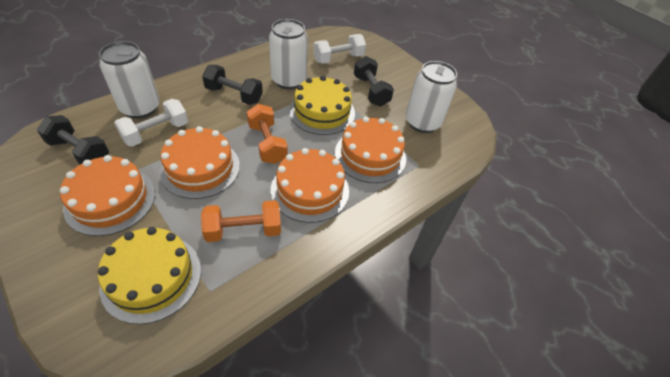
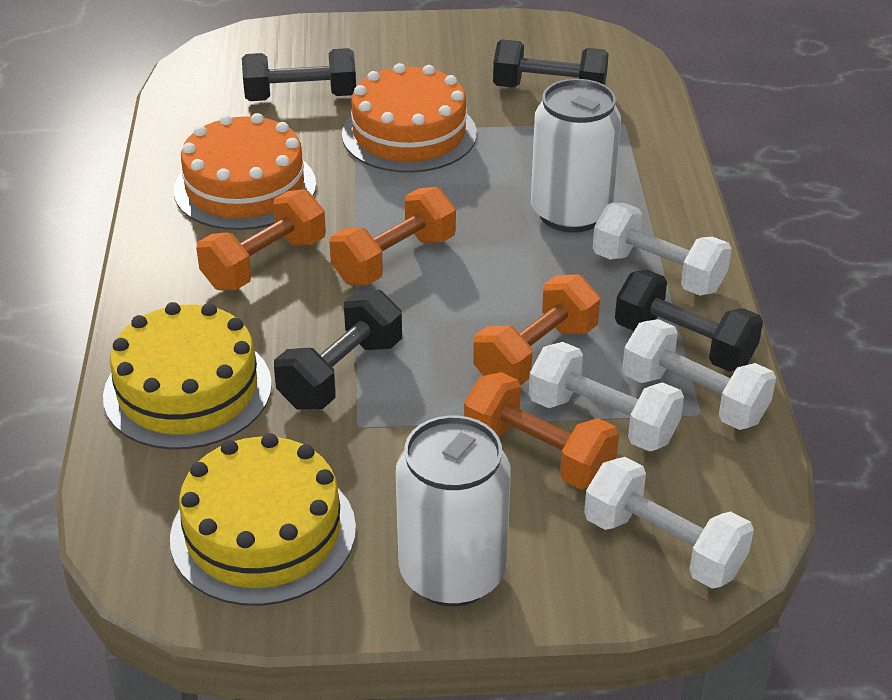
black dumbbell: [37,115,109,164] [202,65,263,105] [354,56,394,106] = 3 -> [242,48,356,101] [274,290,402,410] [493,39,609,87] [615,270,763,372] = 4
orange cake: [60,155,155,236] [159,126,240,199] [271,148,349,223] [335,117,406,183] = 4 -> [174,113,316,230] [342,63,477,173] = 2
orange dumbbell: [201,200,281,242] [247,104,288,164] = 2 -> [196,189,326,290] [330,187,456,285] [464,372,619,489] [473,274,600,386] = 4
white can: [99,41,160,118] [269,19,308,89] [406,61,457,133] = 3 -> [396,415,511,606] [531,79,621,233] = 2
white dumbbell: [114,99,188,147] [313,34,366,64] = 2 -> [529,342,684,452] [584,457,754,589] [593,203,732,296] [622,319,776,430] = 4

